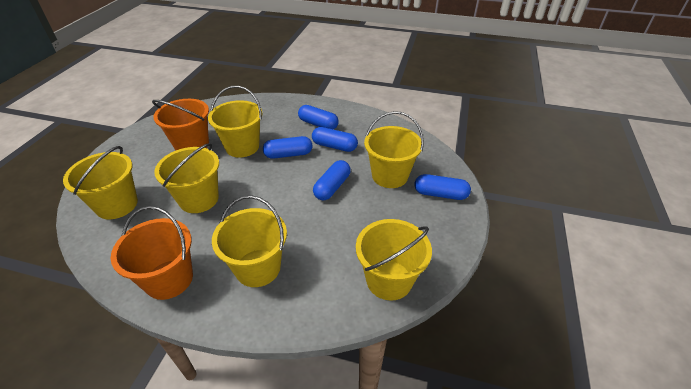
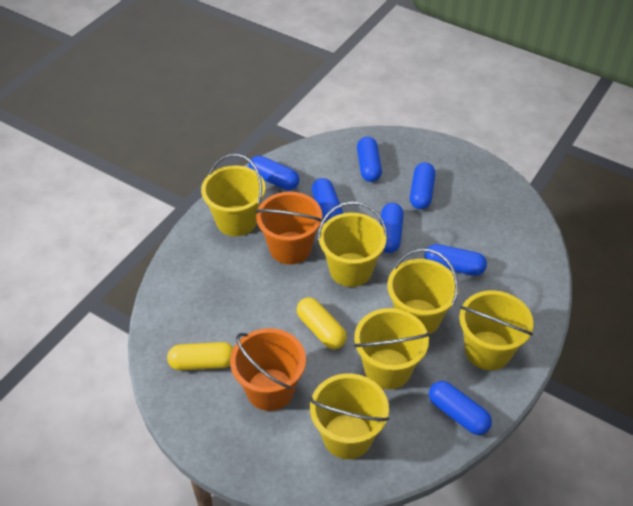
blue capsule: [263,136,312,159] [298,105,339,129] [312,127,358,152] [313,160,351,200] [415,174,471,200] = 5 -> [248,155,300,190] [312,178,343,223] [357,137,382,182] [380,203,404,253] [410,162,435,209] [425,244,487,276] [429,381,492,435] = 7
yellow capsule: none = 0 -> [167,342,233,370] [297,297,347,349] = 2

